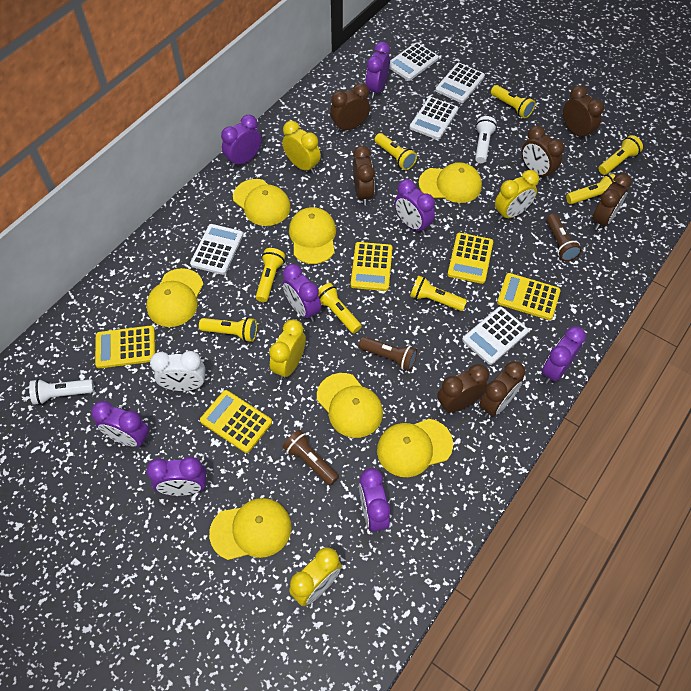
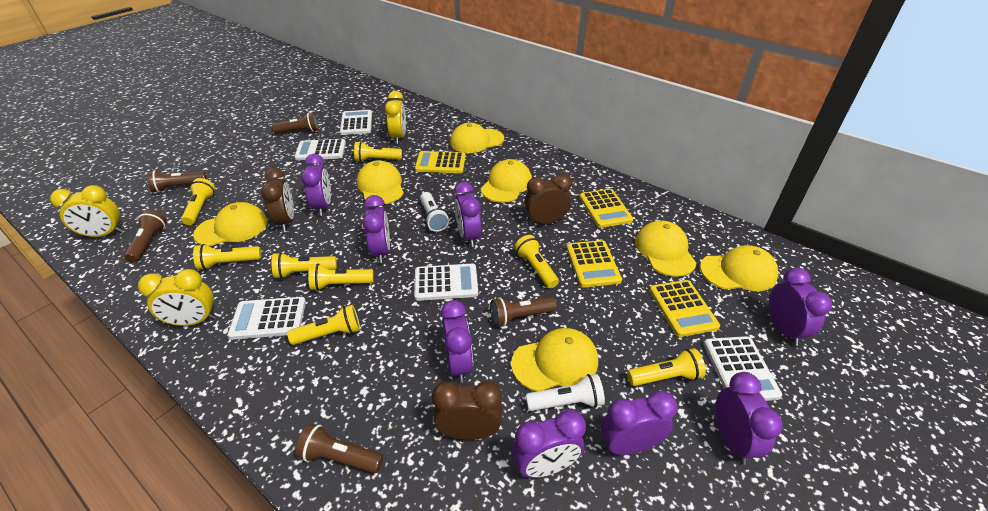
brown clock: [330,83,370,132] [353,146,375,206] [437,364,489,412] [479,361,525,417] [522,126,564,181] [563,85,604,141] [592,173,632,230] = 7 -> [261,168,294,232] [432,381,502,440] [525,174,572,225] = 3
brown flashlight: [283,430,339,486] [359,337,417,371] [546,214,582,261] = 3 -> [124,210,167,263] [147,170,207,192] [272,113,319,134] [295,423,383,473] [490,297,557,326] = 5
white clock: [150,351,205,391] = 1 -> none = 0
yellow calculator: [95,325,155,368] [200,390,272,453] [351,242,393,291] [448,233,493,284] [497,273,561,320] = 5 -> [415,151,466,173] [567,240,622,288] [580,189,633,228] [649,280,720,337] = 4
yellow clock: [269,319,306,380] [282,121,321,174] [289,548,342,606] [495,170,539,221] = 4 -> [50,185,123,238] [138,269,216,326] [385,91,406,144] = 3

